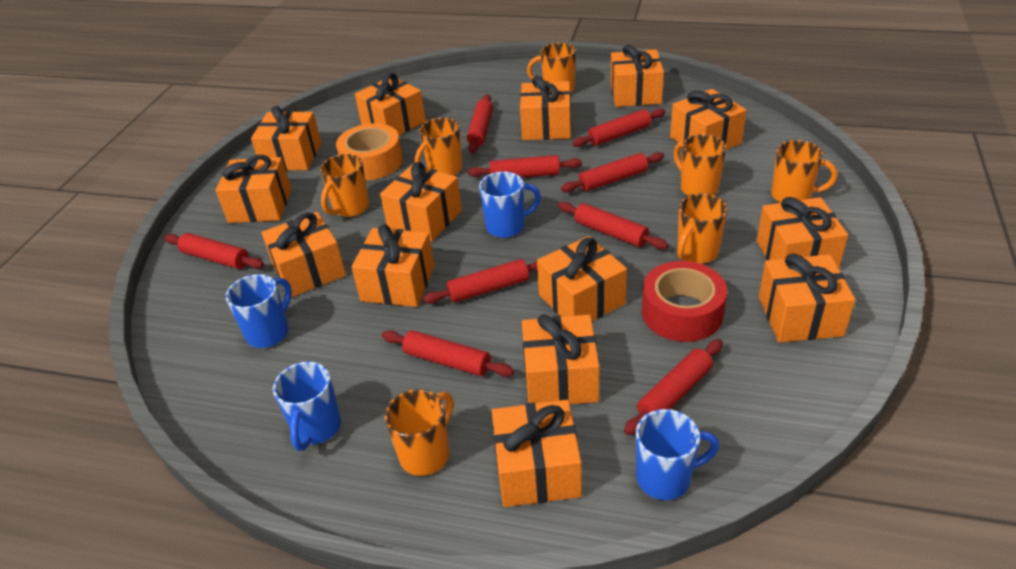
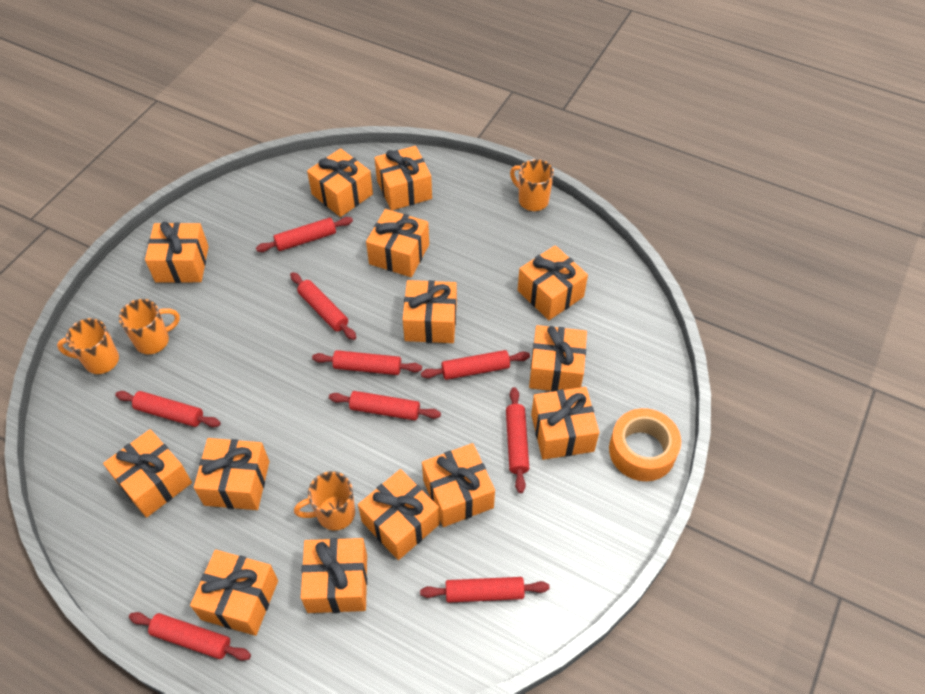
blue mug: [226,274,292,348] [273,362,341,451] [479,172,541,238] [636,409,719,500] = 4 -> none = 0
orange mug: [320,154,369,217] [384,389,453,476] [415,118,462,176] [527,42,576,92] [673,134,726,196] [677,193,728,264] [771,140,837,203] = 7 -> [57,318,119,374] [119,299,180,354] [294,471,355,531] [510,159,554,211] = 4
red tape: [642,261,727,342] = 1 -> none = 0

